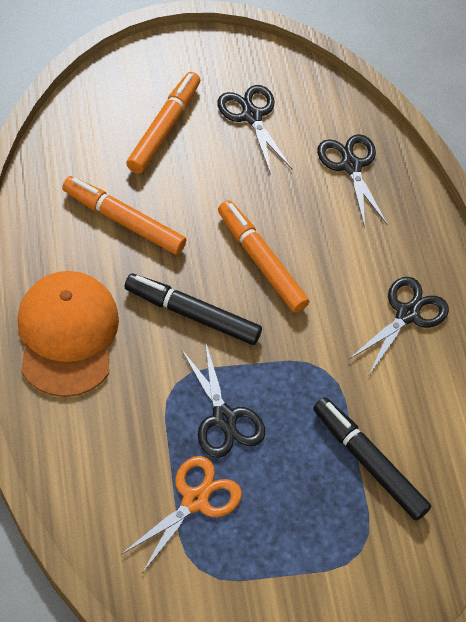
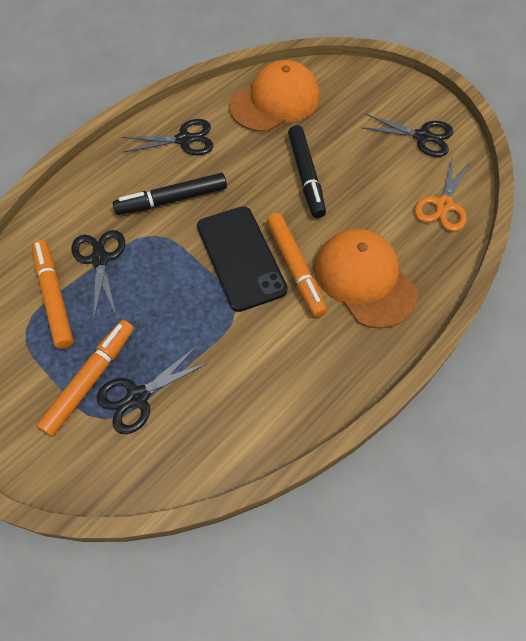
black phone: none = 0 -> [197,206,288,312] = 1
orange cap: [18,271,119,397] = 1 -> [229,60,320,132] [315,229,418,329] = 2

